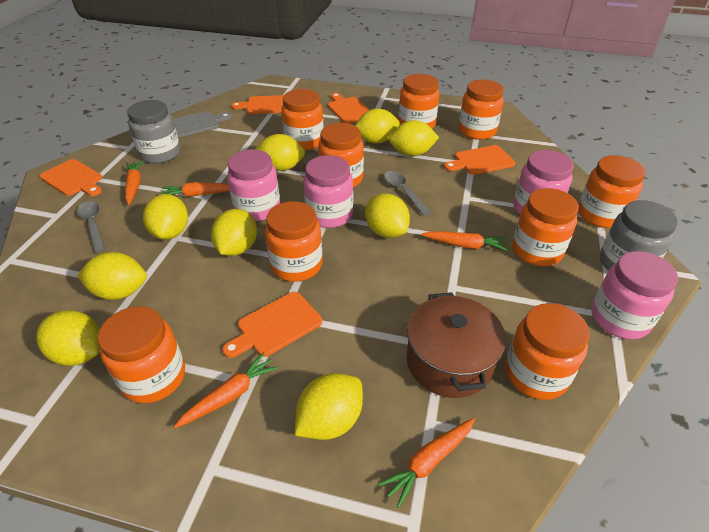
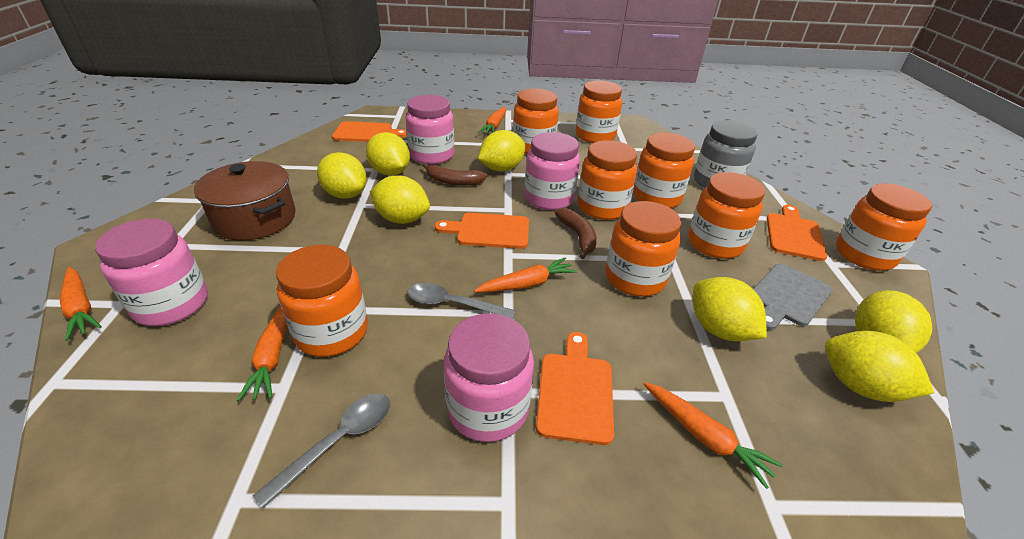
brown banana: none = 0 -> [422,163,487,186] [555,208,597,259] = 2
grey jar: [127,100,180,164] [600,200,678,271] = 2 -> [694,121,758,188] = 1
orange cutting board: [40,159,102,196] [222,292,322,358] [231,95,284,114] [328,93,370,124] [444,145,515,175] = 5 -> [332,121,407,142] [435,213,529,249] [536,332,614,445] [767,205,827,261] = 4
orange jar: [98,306,185,403] [265,201,323,282] [281,89,324,151] [318,123,364,188] [399,74,439,129] [459,80,504,140] [505,303,590,400] [512,188,579,266] [578,155,645,228] = 9 -> [276,245,368,357] [513,89,559,154] [576,80,622,143] [577,140,637,220] [605,201,681,297] [633,133,695,208] [688,172,765,259] [836,183,932,271] = 8
yellow lemon: [36,310,100,366] [77,252,147,300] [143,194,188,240] [211,209,257,256] [255,134,305,171] [295,373,363,440] [355,108,400,144] [365,193,410,238] [389,120,439,156] = 9 -> [317,152,367,199] [366,132,410,176] [370,176,430,224] [478,130,525,171] [693,277,767,341] [825,331,934,402] [855,290,932,353] = 7

